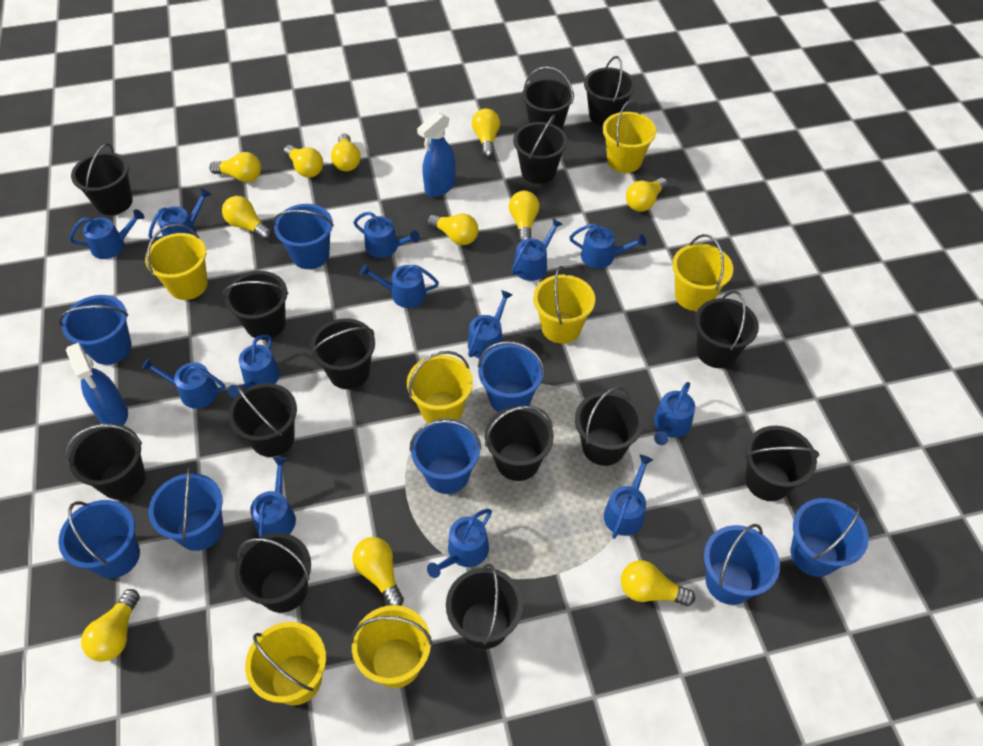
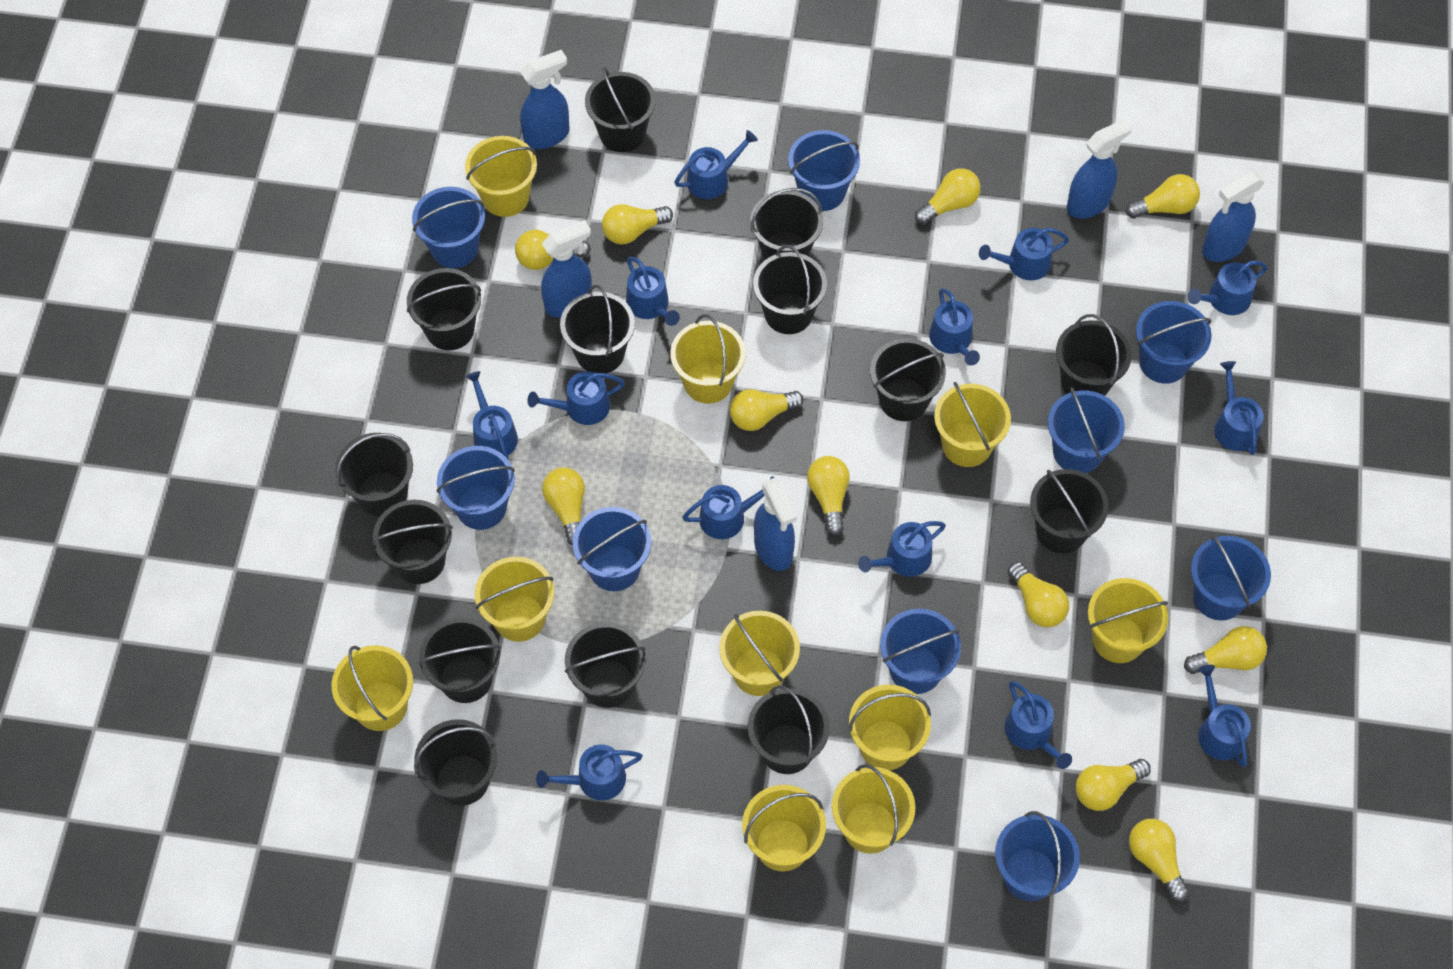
blue bucket: [58,500,140,579] [59,295,132,365] [149,468,223,551] [273,204,334,269] [410,419,482,494] [478,341,545,412] [704,524,780,605] [791,498,869,577] = 8 -> [412,187,485,268] [437,446,515,530] [573,507,651,591] [788,130,860,211] [880,609,961,694] [995,811,1080,901] [1048,387,1125,473] [1136,301,1212,384] [1191,535,1271,620] = 9
blue spray bottle: [66,342,128,425] [417,112,456,197] = 2 -> [520,50,569,149] [541,220,592,318] [754,478,797,571] [1067,119,1133,218] [1202,172,1265,262] = 5
yellow bucket: [145,224,208,300] [245,622,326,705] [350,605,433,688] [407,351,473,423] [533,266,595,344] [603,100,656,173] [672,234,733,311] = 7 -> [332,645,413,731] [465,136,537,217] [475,557,554,642] [670,314,746,404] [719,611,800,696] [742,785,826,872] [832,764,916,854] [848,684,931,770] [934,382,1011,467] [1088,578,1168,663] = 10

